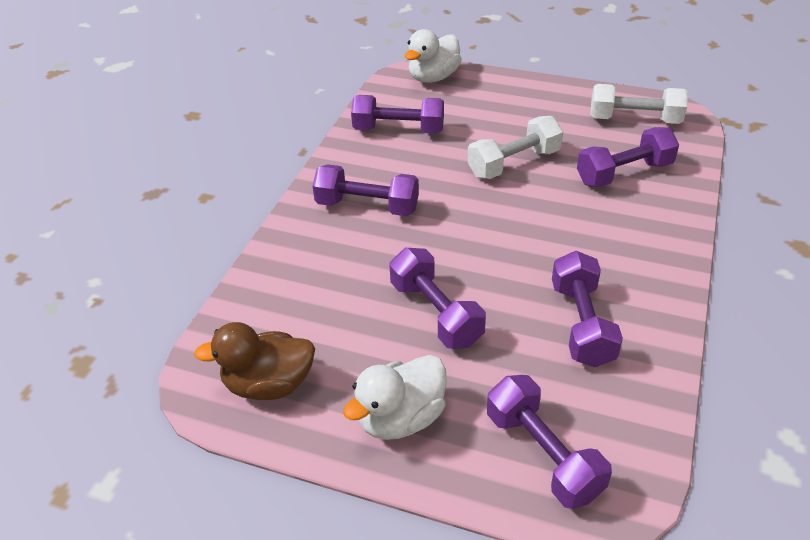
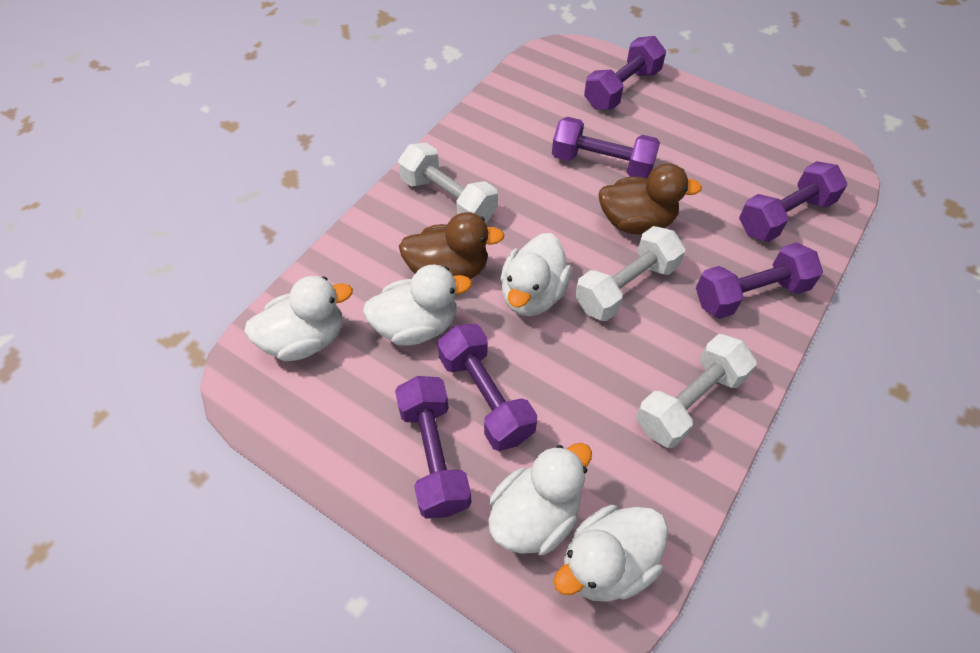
brown duck: [194,322,315,400] = 1 -> [399,212,505,279] [598,164,702,234] = 2
white duck: [343,355,447,440] [405,29,462,83] = 2 -> [244,276,353,361] [363,264,472,346] [488,443,592,555] [500,233,572,316] [554,505,668,602] = 5
white dumbbell: [467,116,563,179] [590,84,688,124] = 2 -> [398,143,498,223] [575,226,685,321] [636,334,757,448] = 3

